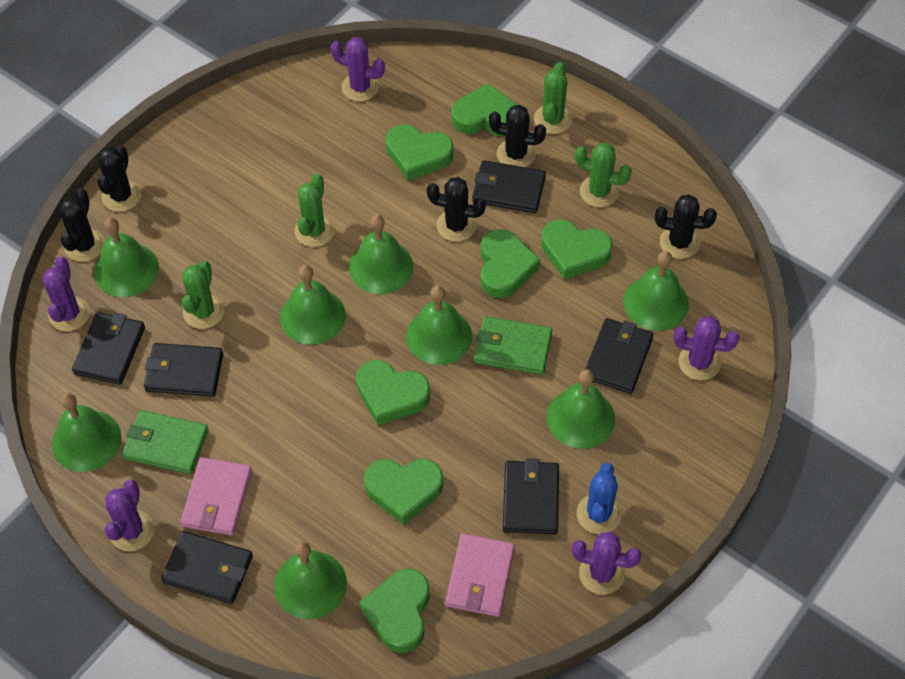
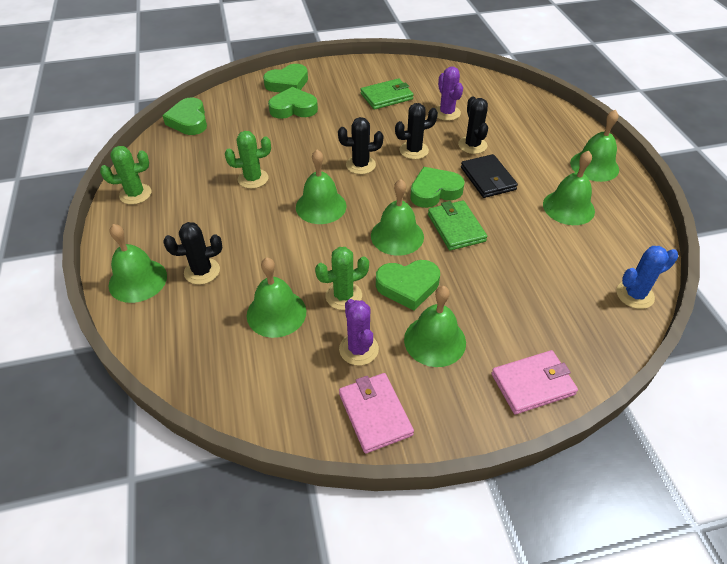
black cactus: [60,188,105,262] [97,145,141,212] [427,177,486,242] [489,105,546,167] [654,194,717,259] = 5 -> [163,222,222,285] [338,117,383,174] [395,103,438,159] [458,96,488,154] = 4
black wallet: [72,312,145,385] [144,343,223,397] [161,531,253,604] [472,160,546,213] [503,458,559,534] [585,318,653,394] = 6 -> [461,154,518,198] = 1
green bell: [52,393,122,472] [94,217,159,297] [274,541,347,619] [280,265,346,345] [349,214,413,294] [406,285,472,365] [547,369,615,449] [623,251,689,331] = 8 -> [108,224,167,303] [247,257,306,338] [296,150,347,224] [371,179,424,256] [404,286,466,367] [543,151,595,225] [570,109,619,182] = 7
green cactus: [182,261,224,329] [294,174,335,247] [534,62,572,134] [574,143,632,207] = 4 -> [100,146,152,205] [225,131,271,189] [315,247,369,310] = 3
green heart: [356,360,430,425] [360,569,430,653] [364,459,443,525] [386,124,453,181] [452,83,516,136] [481,229,540,298] [541,219,613,280] = 7 -> [162,97,207,135] [263,64,308,93] [268,87,318,119] [376,260,440,310] [410,167,464,208] = 5
purple cactus: [42,257,90,331] [105,479,154,551] [330,37,385,102] [572,532,641,595] [674,316,739,380] = 5 -> [339,299,379,366] [435,67,463,121] = 2

